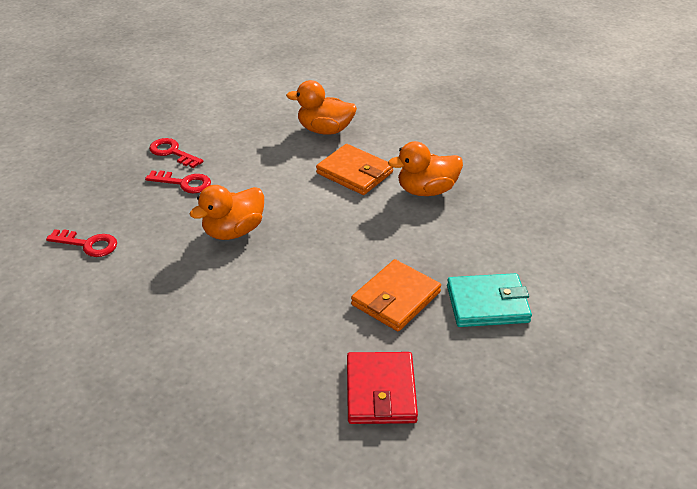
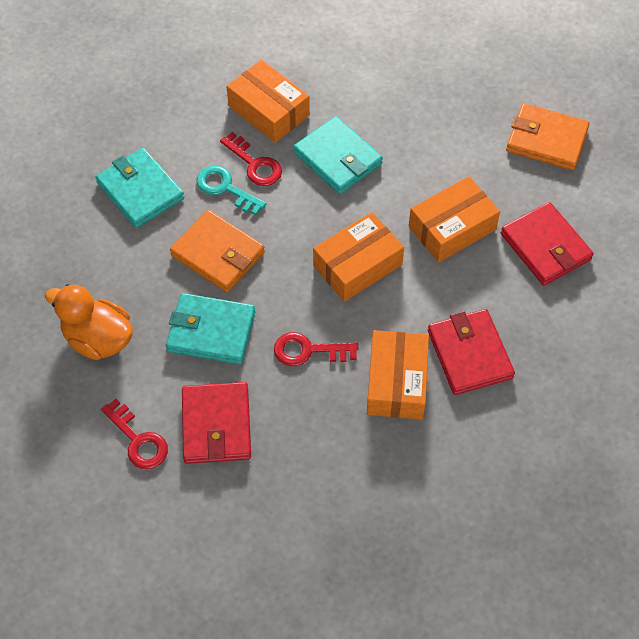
orange box: none = 0 -> [226,59,310,143] [313,212,404,302] [367,330,429,419] [409,176,500,263] = 4
orange duck: [190,185,264,240] [286,80,357,135] [388,141,463,196] = 3 -> [45,284,133,360] = 1
red wallet: [347,352,418,424] = 1 -> [182,382,251,464] [428,309,515,395] [501,202,594,286] = 3
turquoise key: none = 0 -> [197,166,266,215] = 1
turquoise wallet: [447,273,532,327] = 1 -> [95,148,184,228] [166,293,255,364] [293,116,383,194] = 3

